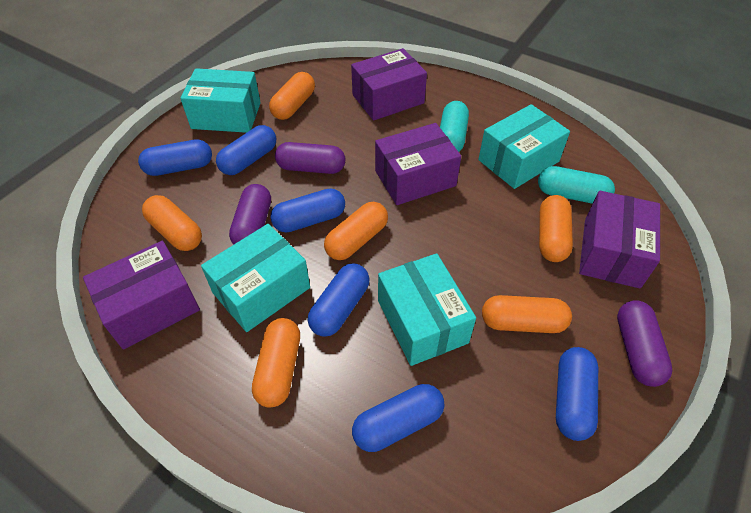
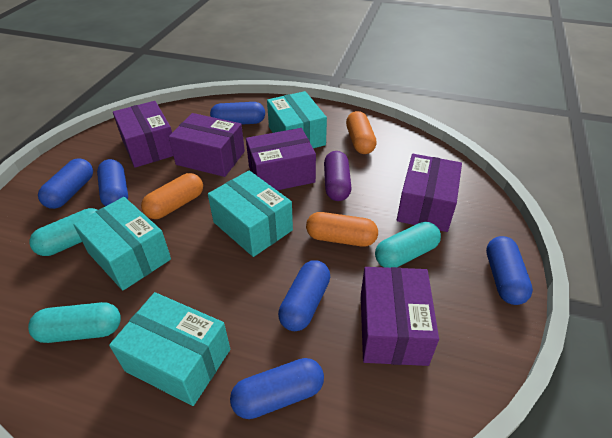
orange capsule: [142,195,202,251] [252,318,300,408] [269,72,315,120] [324,202,388,260] [482,295,572,333] [539,195,573,262] = 6 -> [141,173,203,219] [306,212,378,247] [346,111,377,154] = 3
purple box: [83,241,200,349] [351,48,427,121] [375,123,461,205] [579,191,660,289] = 4 -> [113,101,173,168] [169,113,245,177] [246,128,316,190] [361,267,439,366] [397,154,462,232] = 5
purple capsule: [229,184,271,245] [275,142,345,174] [617,300,672,387] = 3 -> [324,151,351,201] = 1
turquoise capsule: [440,101,469,152] [538,166,615,204] = 2 -> [28,302,121,343] [29,208,97,256] [375,222,441,268] = 3

